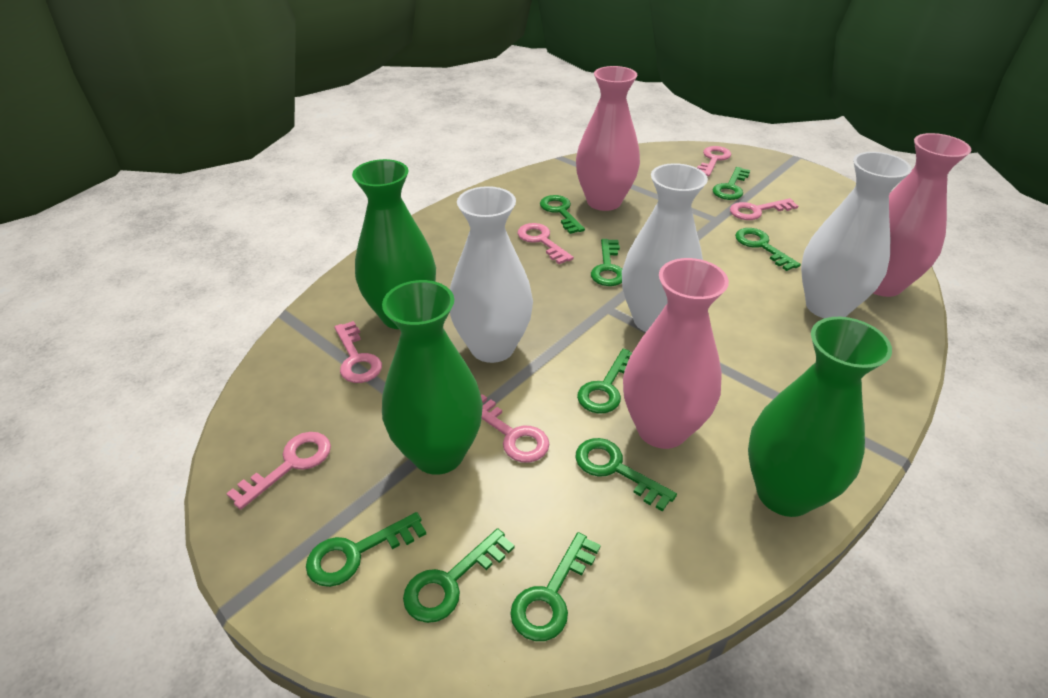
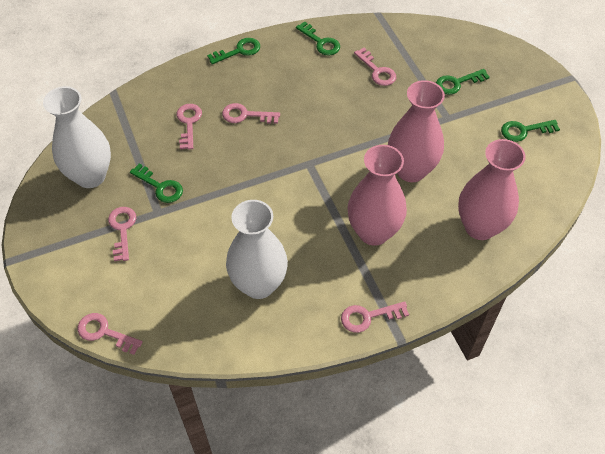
green key: [306,512,426,587] [403,528,515,623] [510,532,601,641] [540,195,585,234] [576,438,677,512] [577,349,632,414] [591,239,622,286] [712,167,750,200] [735,228,801,271] = 9 -> [130,164,183,203] [207,38,260,64] [296,21,340,55] [436,69,490,95] [501,120,560,142] = 5
green vase: [352,159,436,329] [382,280,483,475] [748,317,892,517] = 3 -> none = 0
white vase: [450,186,533,363] [622,163,708,332] [801,152,912,318] = 3 -> [43,86,111,188] [226,200,288,299] = 2

